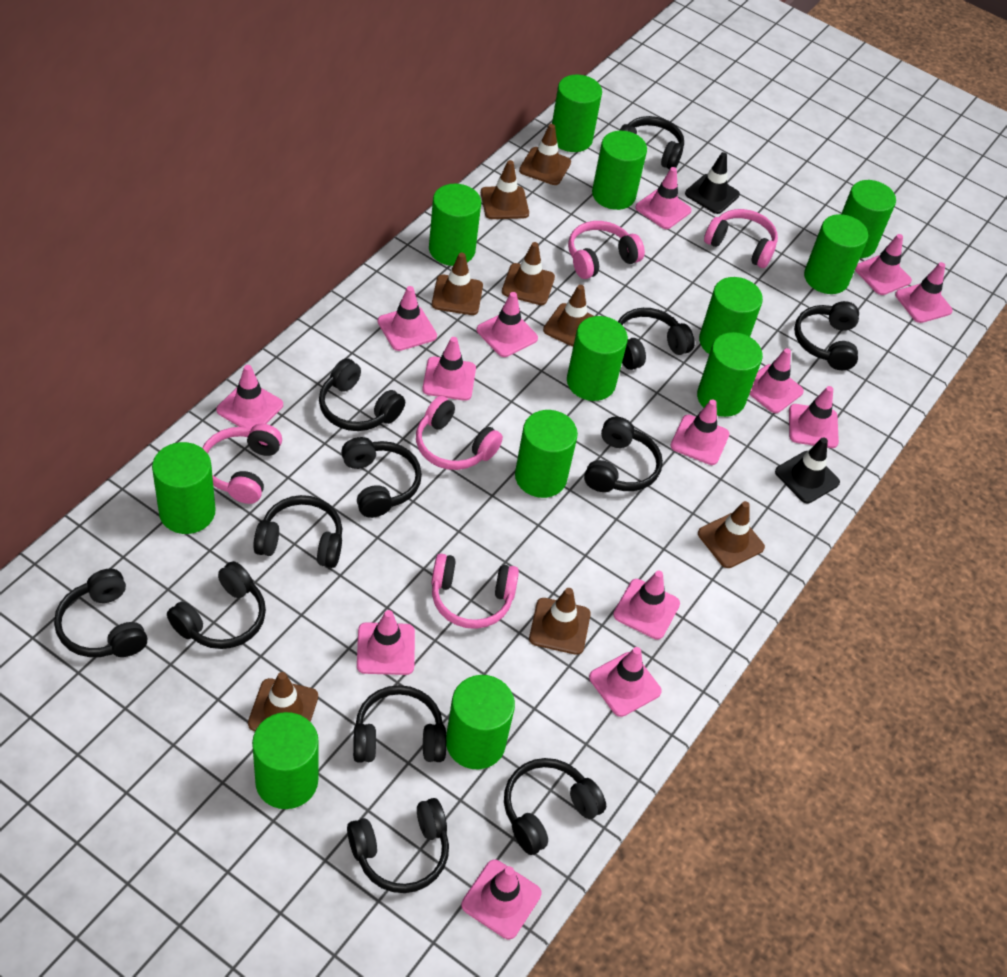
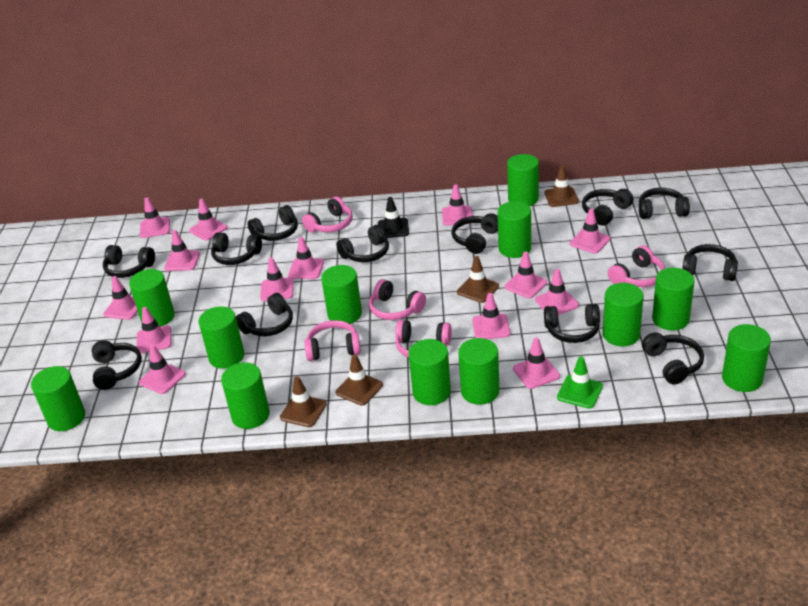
black traffic cone: [685,152,740,214] [775,437,840,503] = 2 -> [378,197,409,238] = 1
brown traffic cone: [248,672,318,731] [432,253,483,315] [481,160,529,219] [502,242,555,305] [519,124,571,185] [529,588,591,655] [543,285,594,347] [698,501,765,568] = 8 -> [280,376,327,427] [336,354,383,406] [457,256,499,303] [544,166,579,207] = 4
green traffic cone: none = 0 -> [557,356,603,409] = 1

